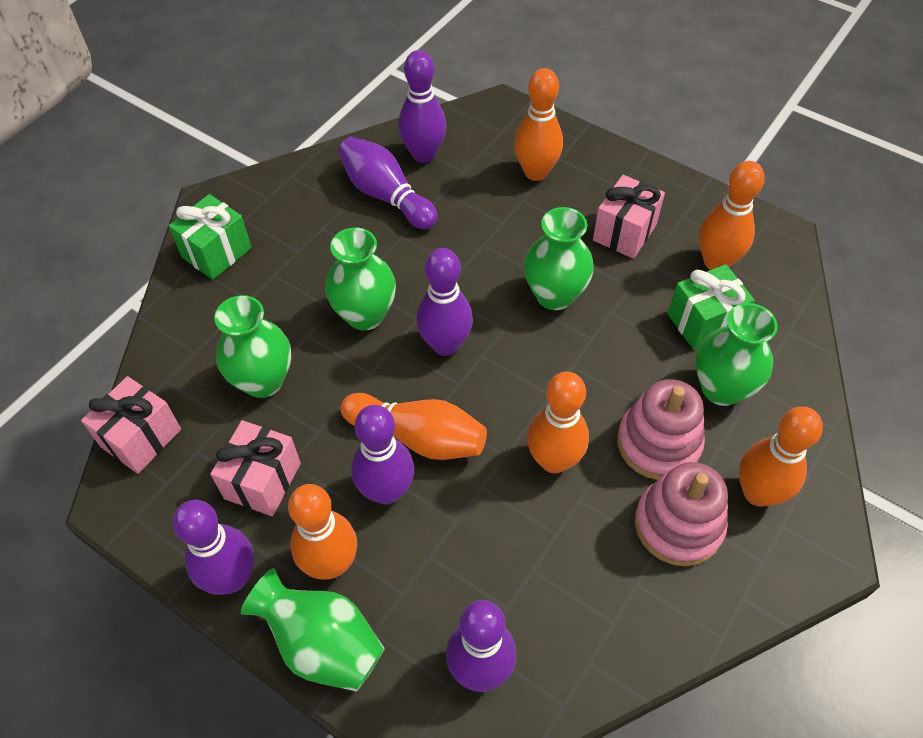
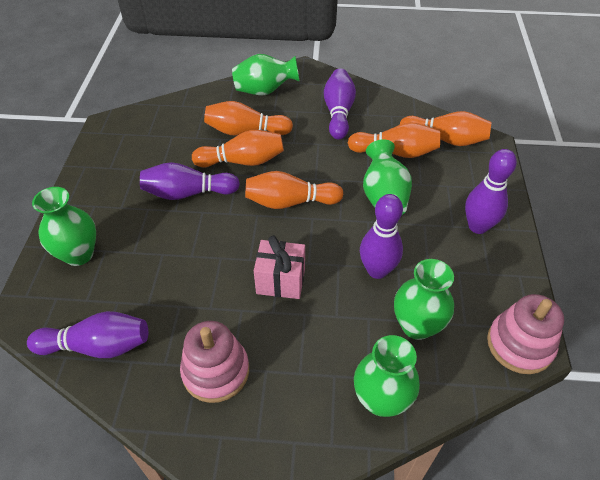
green gift: [168,194,252,280] [668,264,755,350] = 2 -> none = 0
orange bowling pin: [288,484,357,580] [341,393,487,460] [514,68,563,181] [527,372,589,473] [699,161,765,270] [739,406,823,507] = 6 -> [192,130,284,168] [204,101,293,135] [245,171,343,209] [348,122,440,158] [399,111,492,146] = 5
pink gift: [81,376,181,474] [210,420,301,516] [593,175,665,259] = 3 -> [254,236,305,299] = 1
purple bowling pin: [172,500,254,595] [338,136,438,229] [351,405,414,504] [398,50,447,163] [416,248,473,356] [446,600,517,692] = 6 -> [27,311,148,358] [140,162,240,200] [324,69,356,139] [360,194,403,279] [465,149,517,234] = 5

